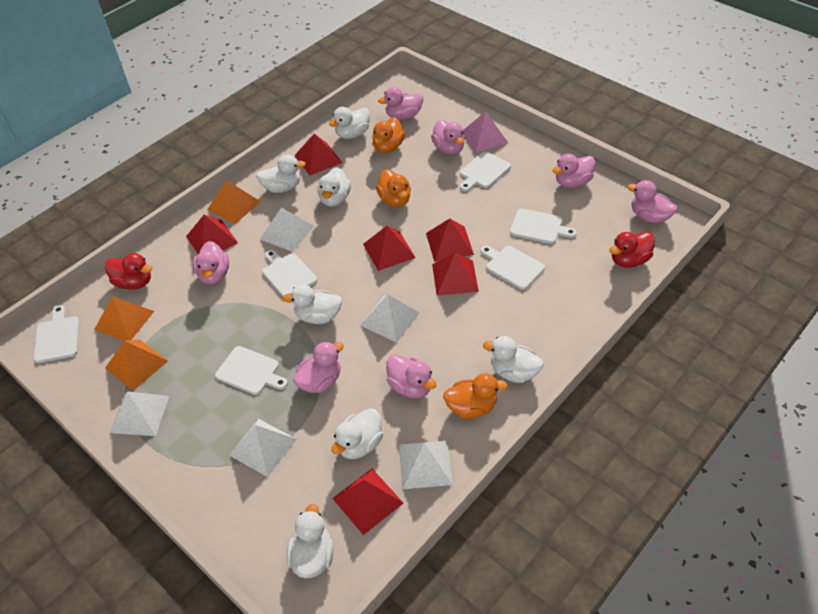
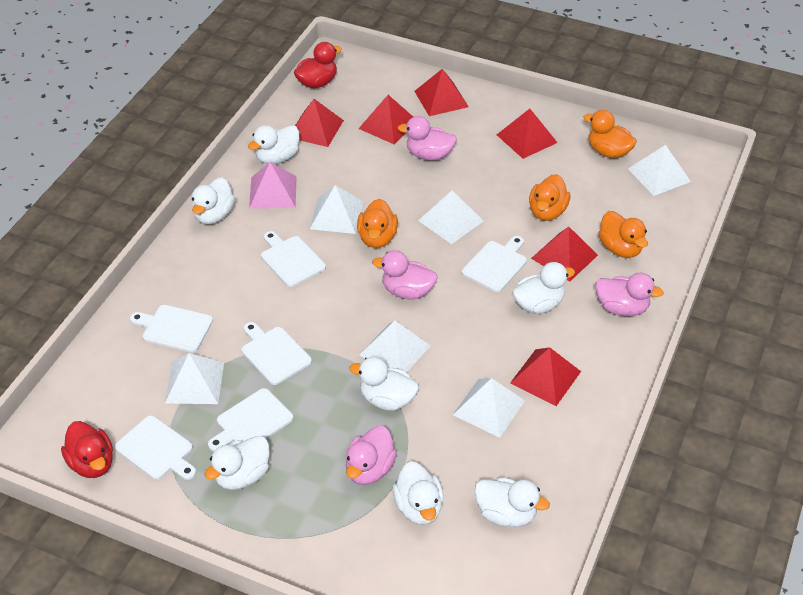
orange duck: [372,117,405,153] [376,169,411,207] [443,373,508,419] = 3 -> [357,199,398,248] [529,174,570,221] [583,110,637,159] [598,211,648,258] = 4
orange pyramid: [94,296,154,341] [105,340,168,391] [207,181,261,224] = 3 -> none = 0
pink duck: [193,241,229,284] [293,341,344,393] [378,87,424,120] [386,354,436,398] [431,120,464,155] [552,154,596,188] [627,180,677,224] = 7 -> [345,426,397,485] [372,250,437,300] [397,116,457,161] [596,273,664,316] = 4
white pyramid: [110,391,169,436] [229,419,297,477] [260,207,314,252] [360,294,419,343] [399,441,453,489] = 5 -> [165,353,224,404] [310,185,363,234] [360,321,430,373] [418,191,483,244] [453,378,525,438] [628,145,691,196] = 6

